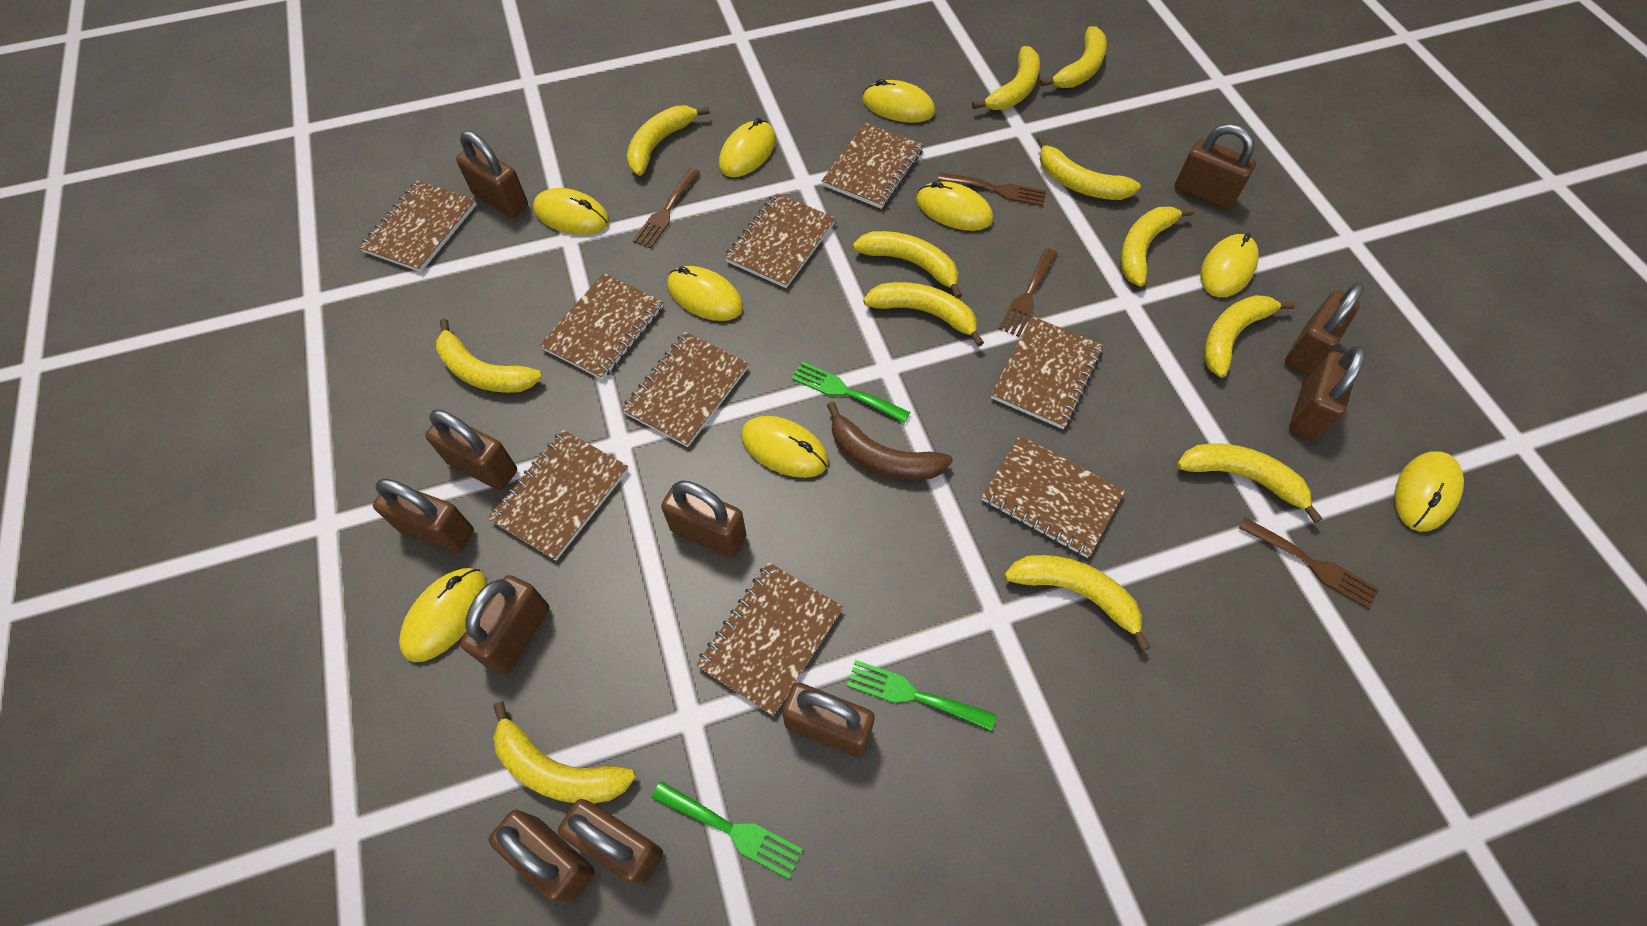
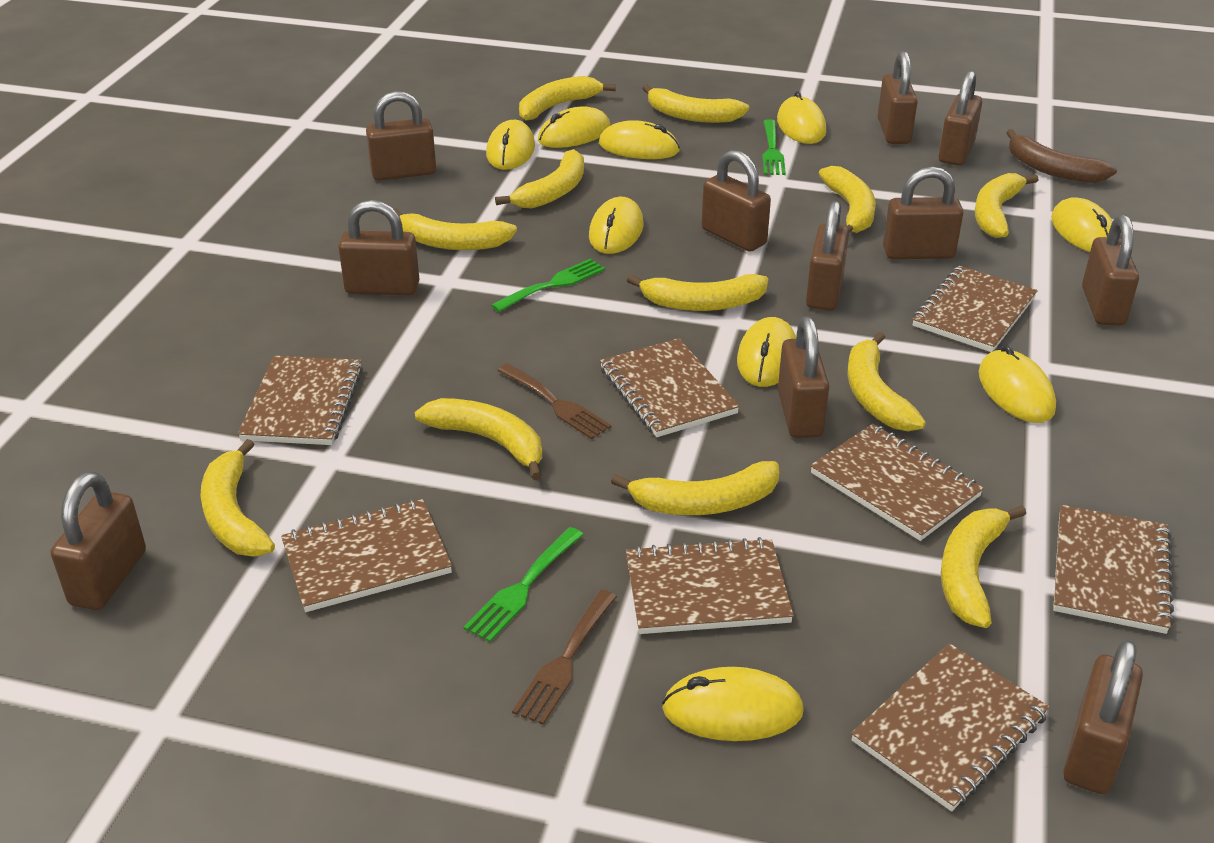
brown fork: [633,168,700,248] [938,172,1046,206] [999,248,1057,337] [1239,517,1379,610] = 4 -> [497,363,611,439] [512,590,617,725] = 2
brown notebook: [359,180,477,272] [487,430,628,561] [540,273,664,380] [621,332,749,447] [696,562,843,716] [724,193,836,288] [822,123,924,209] [982,435,1125,558] [991,316,1104,429] = 9 -> [238,356,363,445] [281,499,452,612] [600,338,740,437] [626,537,794,634] [810,424,984,541] [851,643,1050,811] [912,266,1038,352] [1053,505,1174,634] = 8

